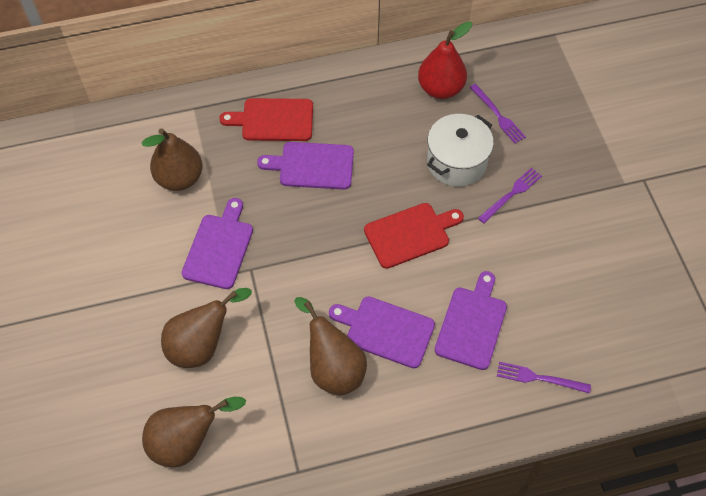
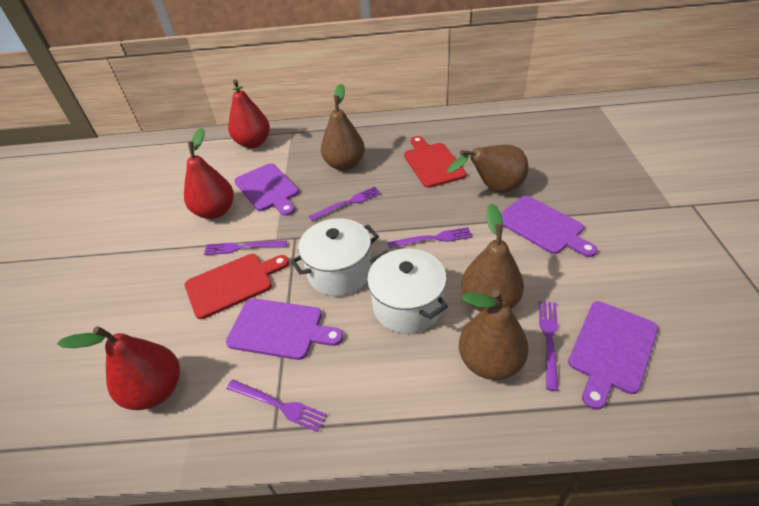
purple fork: [470,84,526,144] [478,168,542,224] [497,362,591,394] = 3 -> [204,241,287,255] [227,380,327,432] [309,186,381,221] [387,227,472,248] [539,301,559,391] = 5
red pear: [418,21,472,99] = 1 -> [57,326,180,410] [184,128,234,219] [228,79,270,148] = 3
white pot: [427,114,494,187] = 1 -> [291,218,379,296] [367,248,448,334] = 2

